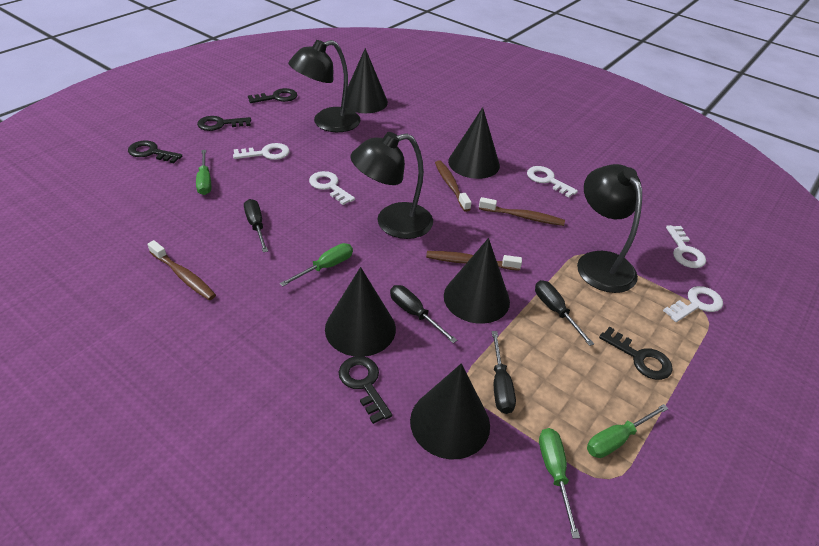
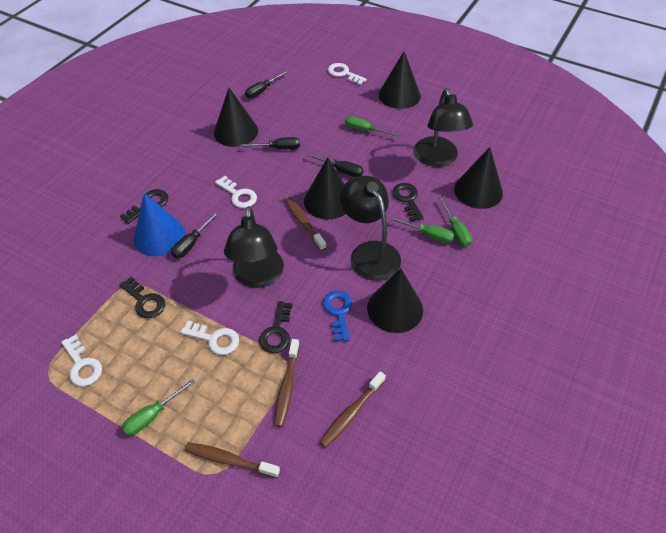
black key: [128,141,182,163] [197,116,251,131] [248,88,297,103] [339,356,392,424] [599,327,673,380] = 5 -> [119,277,165,318] [120,189,168,224] [259,301,292,353] [392,183,424,222] = 4
blue cone: none = 0 -> [133,193,185,256] = 1
blue key: none = 0 -> [323,291,352,341] = 1
white key: [233,143,290,160] [309,171,355,205] [527,166,578,198] [663,286,723,322] [666,225,706,268] = 5 -> [61,334,102,386] [180,320,239,355] [215,176,257,208] [328,63,367,85] = 4

